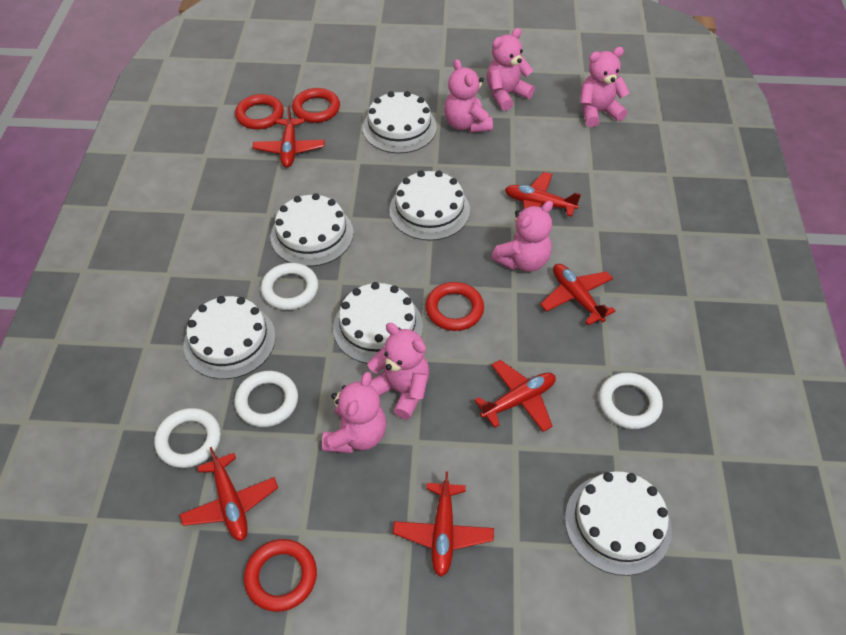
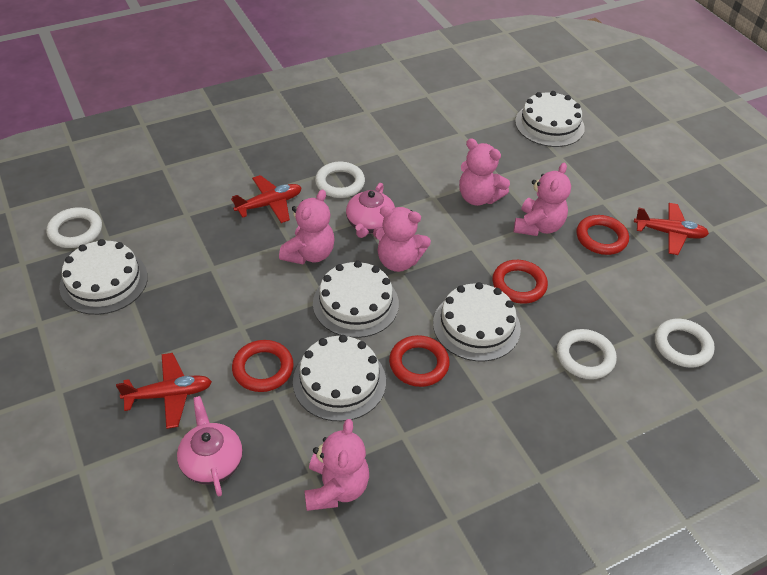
pink teapot: none = 0 -> [177,396,243,496] [346,183,395,238] = 2
pink teddy bear: [322,372,386,453] [367,323,430,419] [444,59,493,133] [487,28,535,111] [491,201,553,272] [580,47,630,127] = 6 -> [279,190,335,265] [304,419,369,511] [373,206,431,272] [459,138,510,206] [514,163,571,236] = 5
red plane: [179,447,278,541] [252,106,325,168] [393,471,494,577] [474,360,556,432] [505,172,581,217] [540,264,616,326] = 6 -> [116,353,212,429] [231,175,302,223] [634,203,709,255] = 3
white cake: [184,296,276,379] [271,193,353,267] [333,282,423,364] [363,91,437,153] [389,171,470,241] [565,471,672,576] = 6 -> [59,239,148,315] [293,335,386,421] [313,261,399,338] [433,282,521,361] [515,91,585,147] = 5

